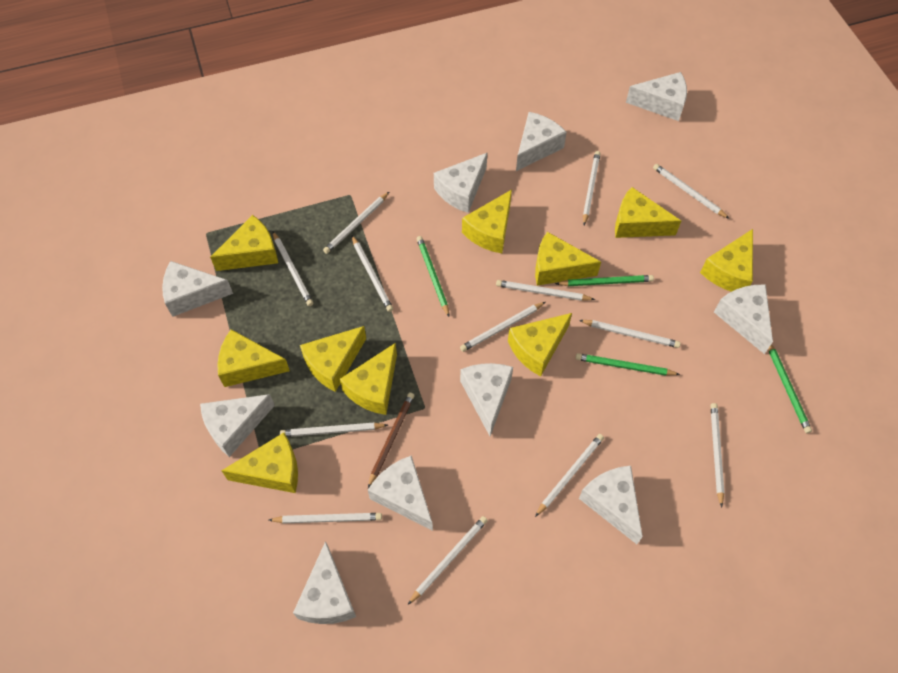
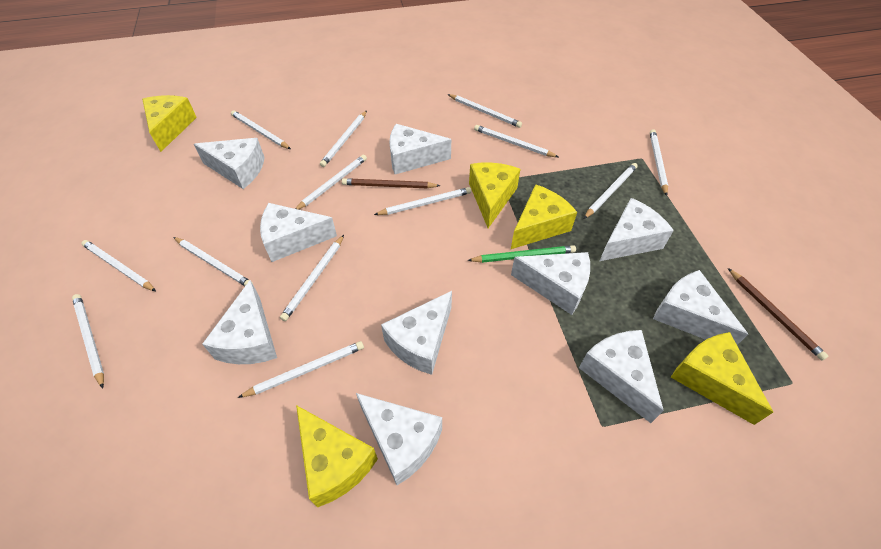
brown pencil: [368,392,414,488] = 1 -> [342,178,440,189] [728,268,828,360] = 2
green pencil: [417,236,449,317] [555,275,654,286] [576,353,680,376] [768,344,812,433] = 4 -> [467,245,576,263] = 1
yellow cheese: [210,215,278,271] [217,329,290,387] [221,433,298,493] [300,326,366,392] [340,343,397,415] [462,190,512,253] [508,313,572,376] [535,232,601,286] [615,187,681,238] [700,229,753,292] = 10 -> [142,95,197,152] [296,405,378,507] [469,163,520,228] [511,184,577,249] [671,332,773,425] = 5

